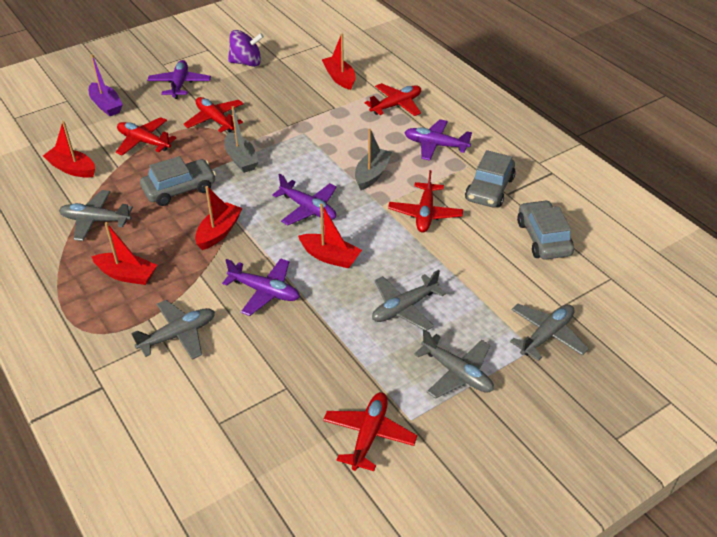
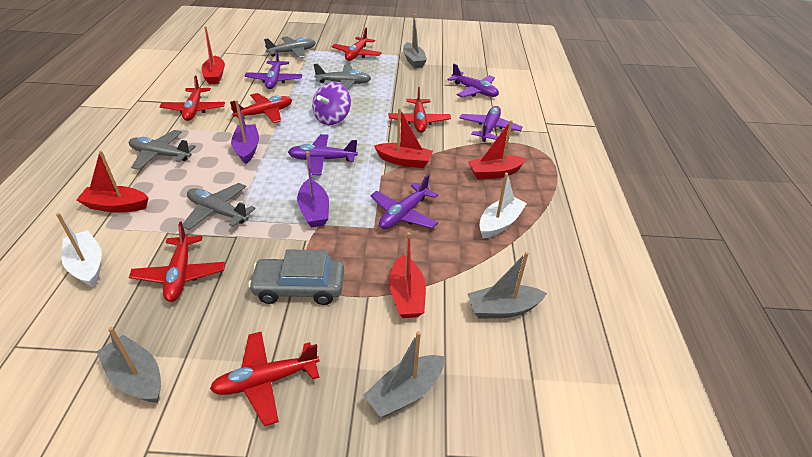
grey boat: [224,106,259,173] [355,129,392,190] = 2 -> [96,327,161,403] [363,331,445,417] [403,14,427,68] [468,252,547,319] = 4
grey car: [140,156,216,206] [465,150,516,208] [517,200,574,260] = 3 -> [248,249,344,305] = 1
grey plane: [59,190,133,241] [131,300,215,360] [372,270,446,331] [414,329,494,399] [510,304,589,361] = 5 -> [129,130,196,170] [182,183,256,230] [264,36,316,58] [314,64,371,90] = 4
purple boat: [89,54,123,116] = 1 -> [231,100,259,164] [297,151,329,227] = 2
purple plane: [147,60,211,99] [222,258,300,316] [272,174,337,225] [404,119,472,161] = 4 -> [244,50,302,89] [288,134,358,175] [370,174,438,229] [447,64,499,98] [459,106,522,142] = 5
red plane: [116,117,176,156] [184,97,243,133] [323,392,417,471] [365,83,421,116] [388,170,463,232] = 5 -> [129,222,225,302] [159,76,225,121] [210,332,319,426] [230,93,292,123] [332,28,382,61] [389,87,451,133] = 6
white boat: none = 0 -> [56,213,102,287] [479,173,527,238] = 2

